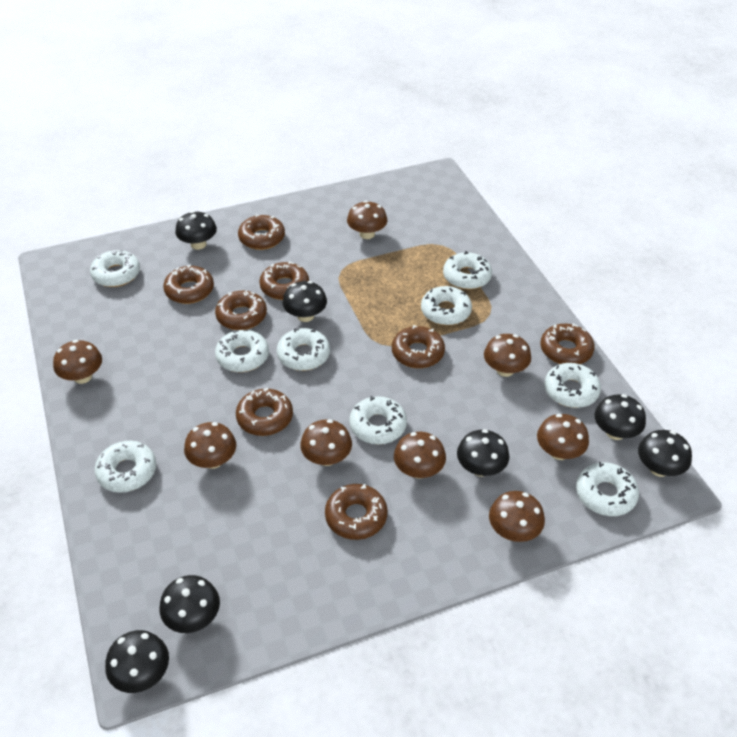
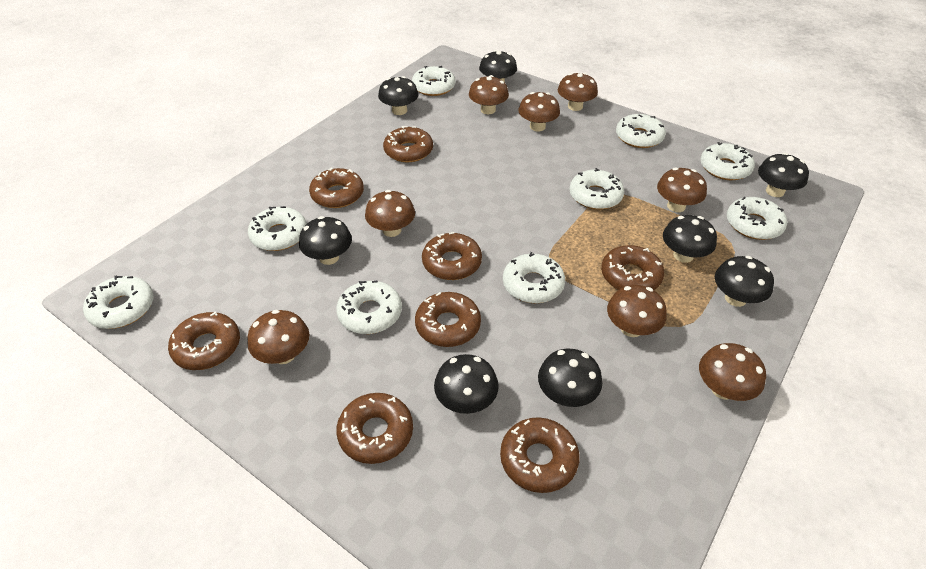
black mushroom: [105,630,169,693] [159,575,220,633] [175,211,217,250] [282,281,327,322] [457,429,509,477] [595,394,646,440] [638,430,692,477] = 7 -> [299,216,352,265] [378,76,419,115] [434,354,499,414] [479,50,517,82] [538,349,602,407] [663,215,717,263] [715,256,774,307] [758,153,809,197] = 8

